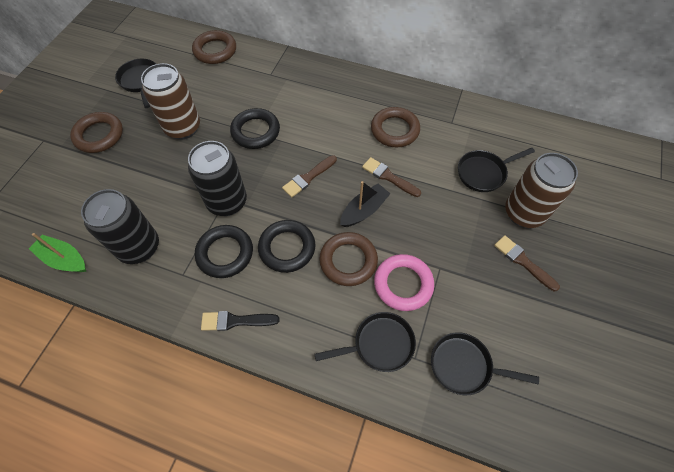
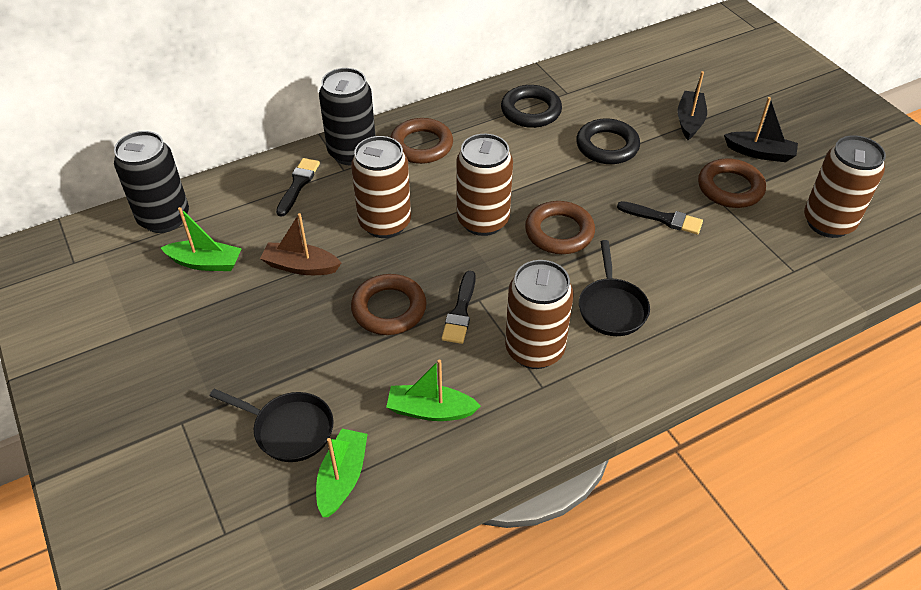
black boat: [340,181,390,227] = 1 -> [677,71,707,140] [724,97,798,162] = 2
black brush: [201,311,280,331] = 1 -> [276,158,320,217] [442,271,476,344] [617,201,703,235] = 3
black pan: [115,59,156,108] [315,312,416,372] [431,332,539,395] [458,148,535,192] = 4 -> [210,389,334,462] [579,240,650,336] = 2
black ring: [195,225,253,278] [230,108,280,149] [258,220,316,273] = 3 -> [501,85,562,128] [576,118,640,164] = 2
brown boat: none = 0 -> [260,213,341,275] = 1
brown brush: [282,155,337,197] [362,157,421,197] [494,235,560,291] = 3 -> none = 0
brown can: [141,63,200,140] [505,153,578,228] = 2 -> [351,136,411,238] [456,134,513,236] [505,260,573,369] [804,135,886,238] = 4
green boat: [29,233,86,272] = 1 -> [161,207,242,271] [316,429,368,517] [386,360,481,421] = 3
pink ring: [374,254,434,311] = 1 -> none = 0

